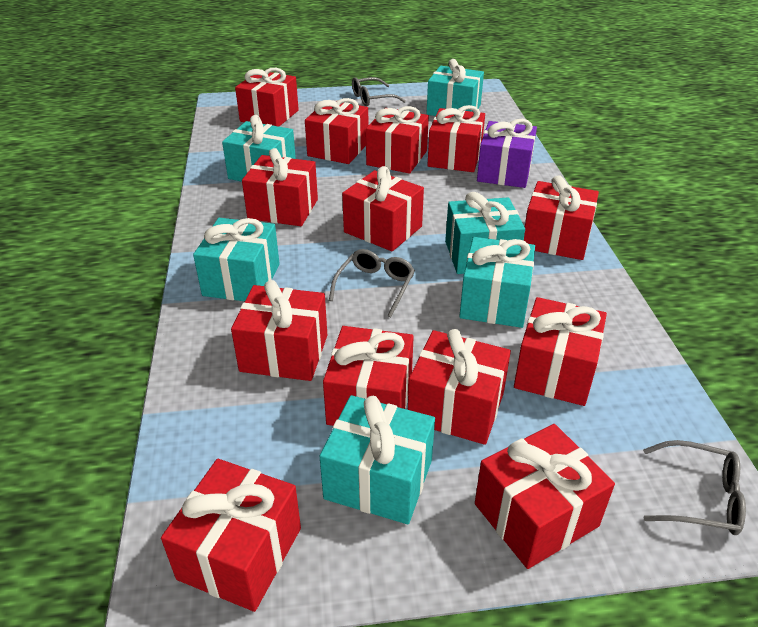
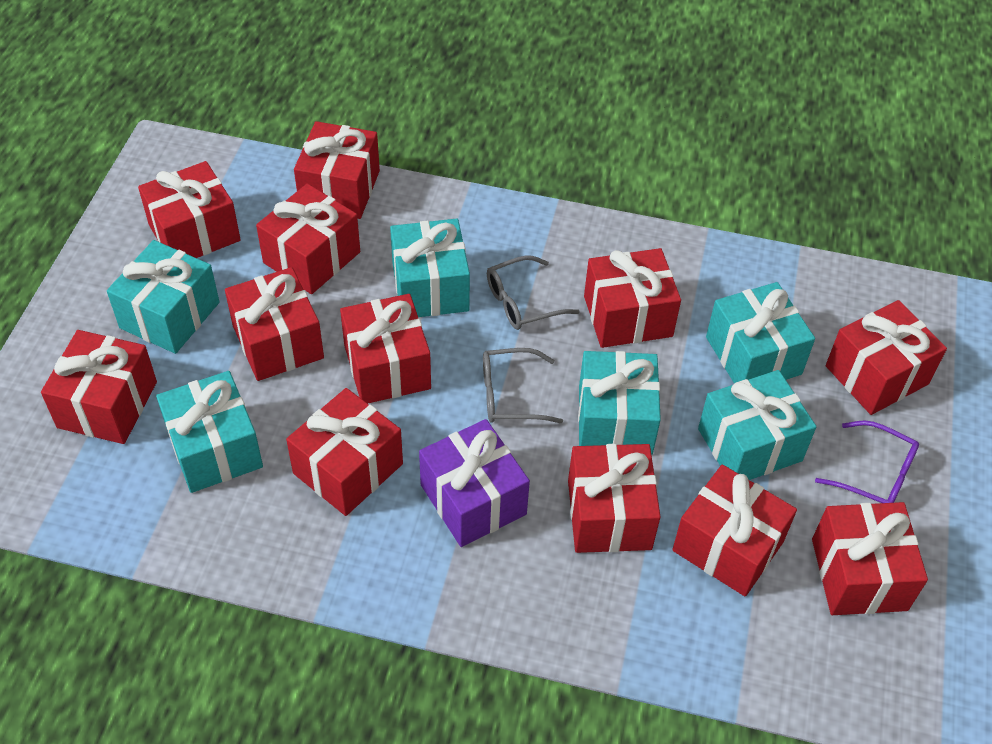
grey glasses: [329,249,415,317] [352,77,406,106] [643,440,746,535] = 3 -> [483,348,563,423] [487,255,580,330] = 2
purple glasses: none = 0 -> [815,420,919,503] = 1
red gift: [161,459,301,612] [231,280,327,381] [235,68,299,127] [242,148,318,226] [305,98,368,164] [323,326,414,426] [342,166,424,251] [366,106,429,174] [408,329,511,445] [427,105,485,172] [475,424,615,569] [514,297,607,406] [524,175,599,260] = 13 -> [41,330,157,444] [138,161,241,258] [225,267,324,381] [256,184,360,294] [286,388,403,516] [294,121,380,219] [340,294,431,403] [568,444,661,553] [584,248,681,348] [672,464,797,596] [812,502,928,615] [826,300,947,415] = 12

